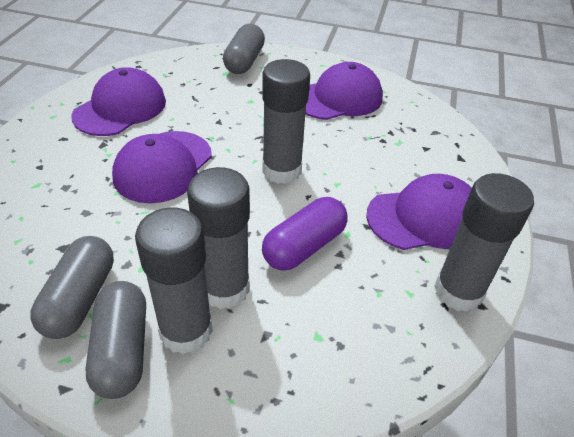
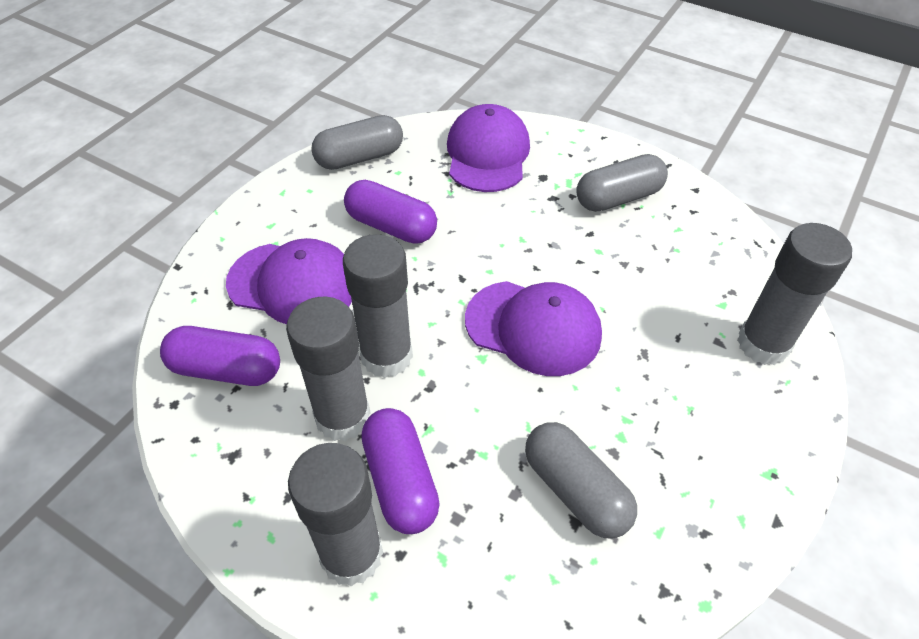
purple cap: [71,67,166,136] [112,131,212,203] [305,62,383,120] [366,174,472,250] = 4 -> [226,238,352,324] [447,104,530,192] [465,281,602,376] = 3
purple capsule: [262,197,348,271] = 1 -> [160,326,280,386] [344,180,437,244] [361,408,440,534] = 3

